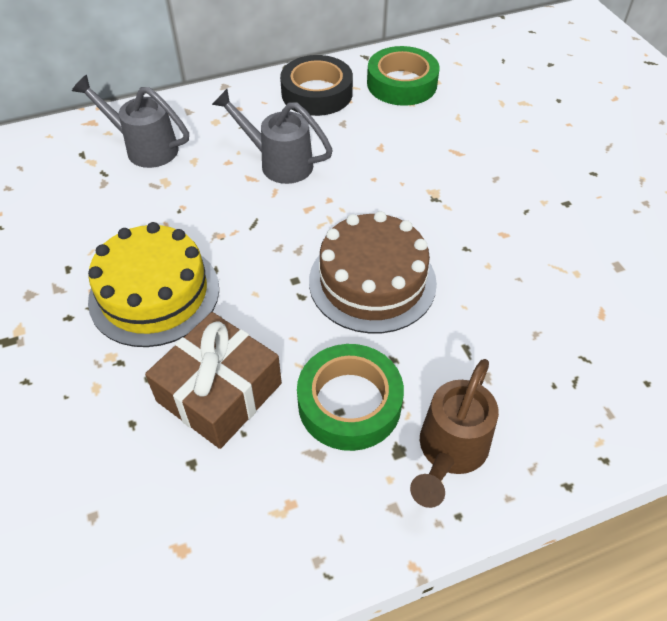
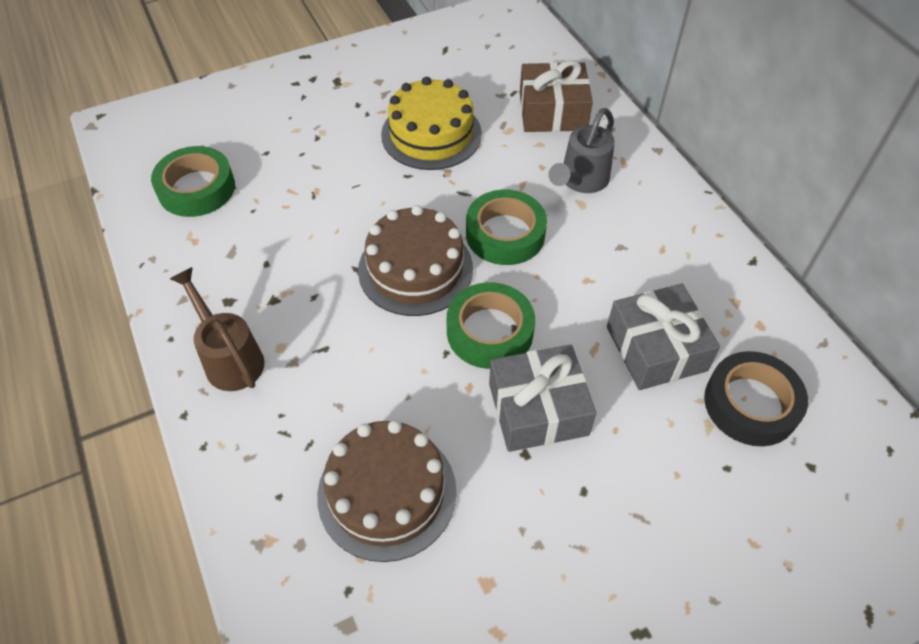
brown cake: [309,211,437,334] = 1 -> [317,420,457,562] [358,205,473,316] = 2
green tape: [297,344,404,451] [367,46,440,106] = 2 -> [151,146,235,217] [447,282,535,369] [466,190,547,265] = 3
grey gift: none = 0 -> [489,345,596,452] [607,283,720,390] = 2
grey watering can: [72,75,189,168] [212,89,333,184] = 2 -> [549,108,615,193] = 1

